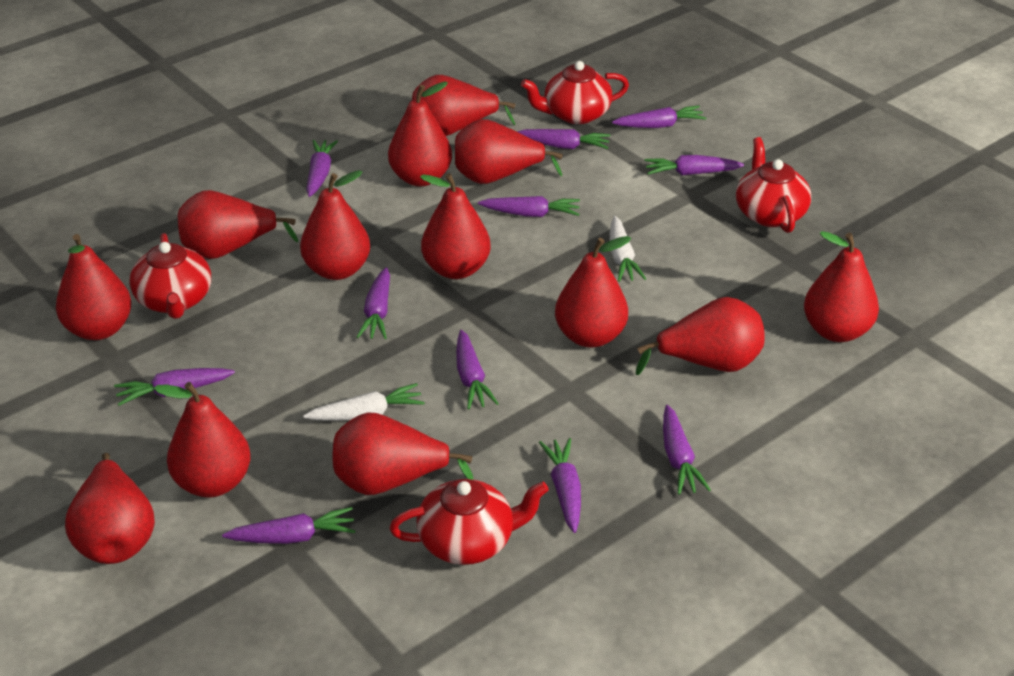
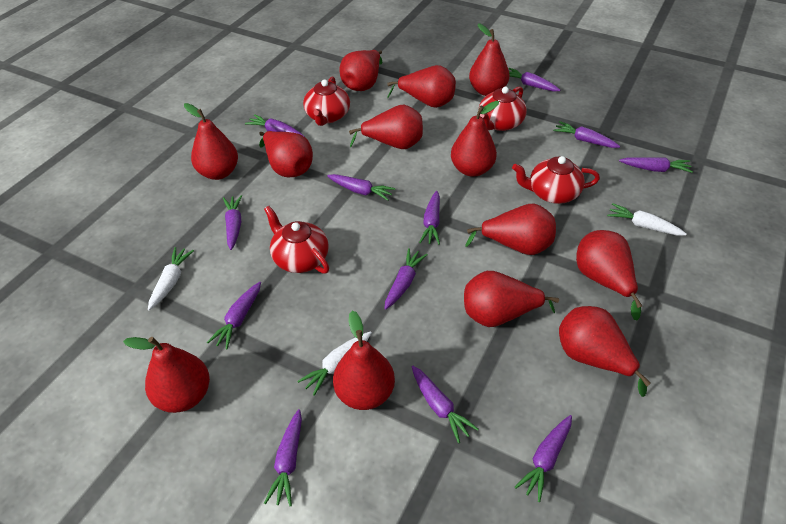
purple carrot: [114,368,235,406] [222,507,355,544] [306,140,338,197] [357,267,390,339] [456,330,499,409] [478,196,580,217] [517,129,611,149] [539,438,581,533] [612,105,706,128] [645,155,744,175] [663,405,711,495] = 11 -> [207,282,261,350] [223,195,242,250] [245,114,305,137] [264,409,302,506] [327,174,395,201] [384,248,428,310] [412,366,479,443] [419,191,440,245] [508,68,561,92] [515,415,572,502] [553,121,620,148] [619,157,693,173] = 12
white carrot: [303,383,425,421] [610,216,646,282] = 2 -> [148,247,194,310] [298,331,372,396] [607,203,687,235] = 3

